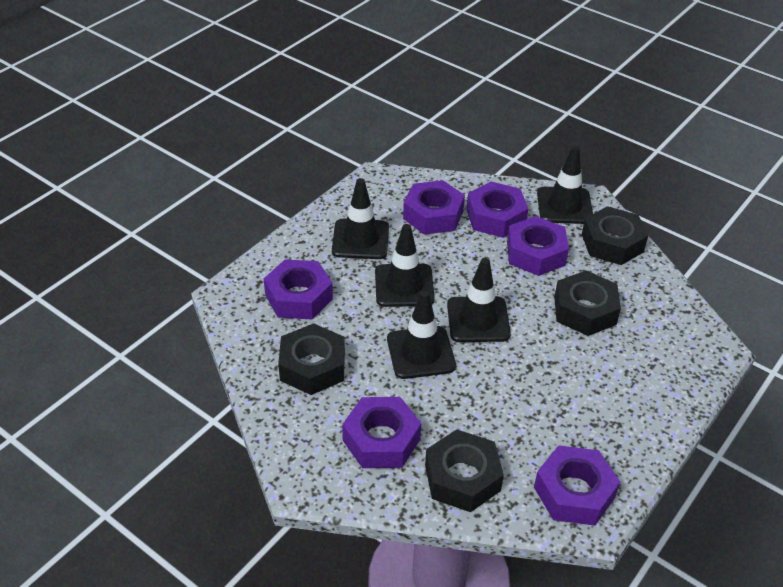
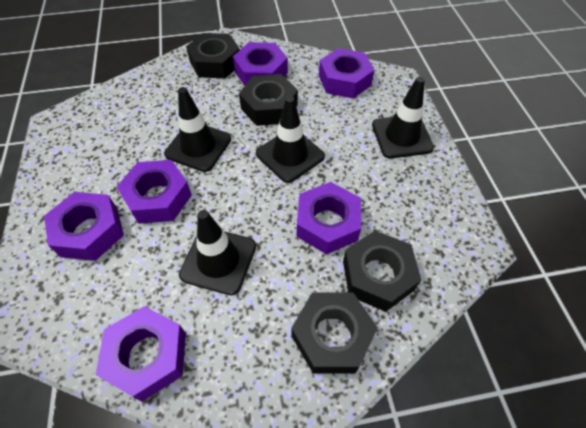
black traffic cone: [332,178,389,259] [375,224,435,307] [387,291,456,379] [447,258,511,342] [537,146,593,224] = 5 -> [164,87,231,172] [179,210,256,295] [256,96,325,183] [372,77,434,158] = 4

